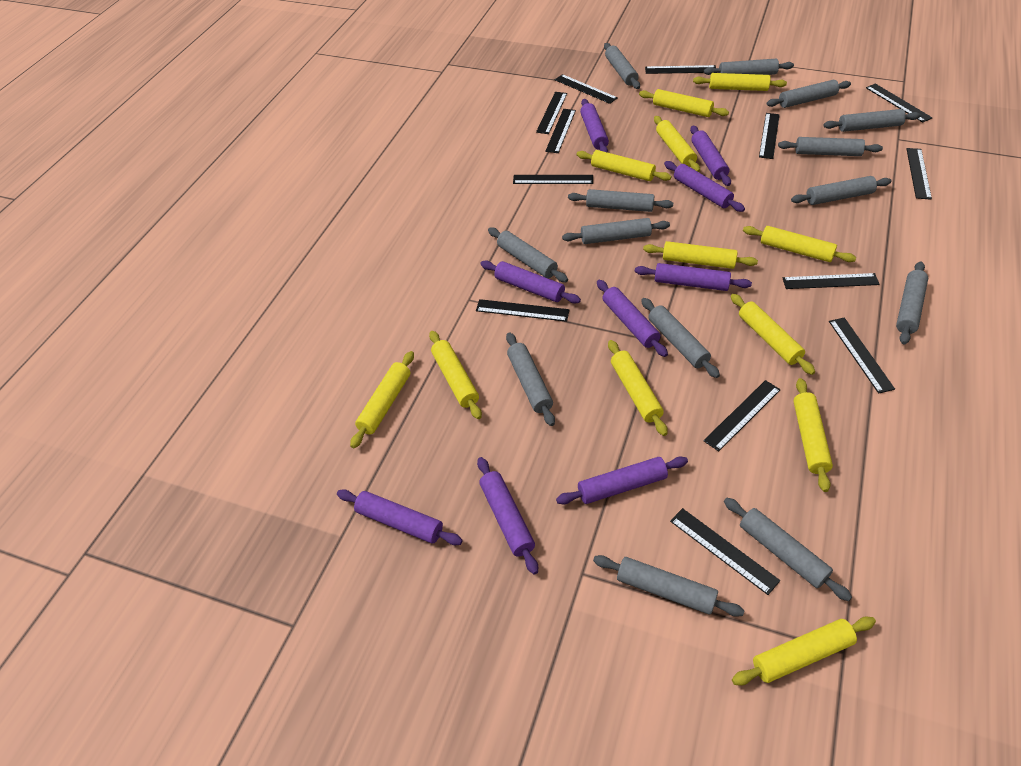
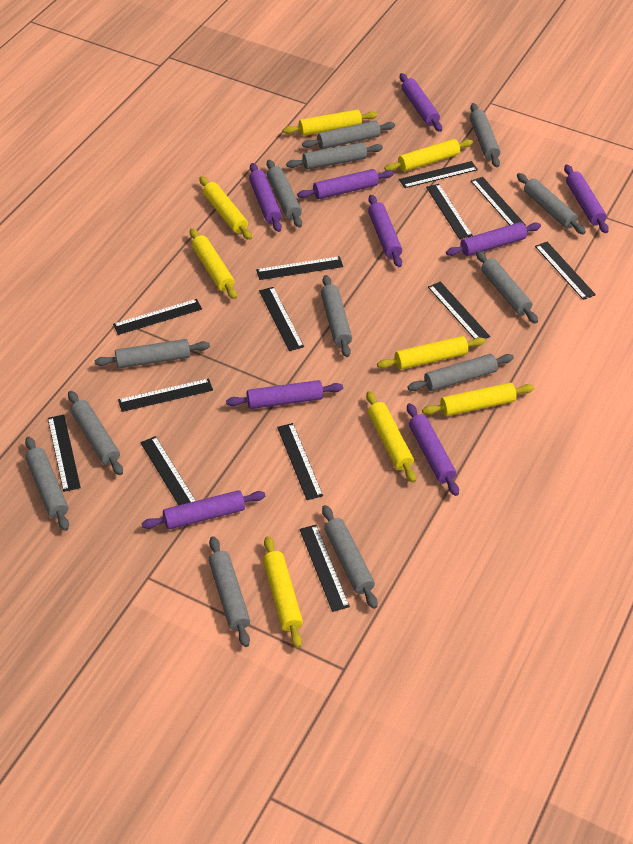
grey rolling pin: [488,227,568,282] [506,332,555,426] [562,218,670,244] [568,189,673,212] [593,555,744,617] [604,43,640,89] [641,298,720,378] [704,59,794,75] [724,498,852,601] [766,80,851,108] [778,137,883,156] [791,176,892,205] [823,109,921,132] [896,261,928,345] = 14 -> [25,437,69,531] [68,391,123,475] [95,339,210,369] [209,536,250,647] [267,160,302,228] [286,142,383,170] [302,120,395,149] [321,275,352,357] [322,505,378,609] [407,354,514,391] [470,103,500,167] [476,251,538,323] [517,173,586,235] = 13
yellow rolling pin: [350,351,414,448] [429,331,482,419] [577,150,671,181] [608,340,668,436] [639,89,729,117] [643,241,758,269] [654,116,700,172] [693,73,787,91] [731,294,815,375] [732,617,876,686] [743,226,856,262] [793,378,833,492] = 12 -> [190,228,237,299] [200,176,252,240] [263,536,303,648] [283,109,377,136] [366,391,416,483] [377,336,485,370] [384,139,473,172] [422,383,534,416] = 8

